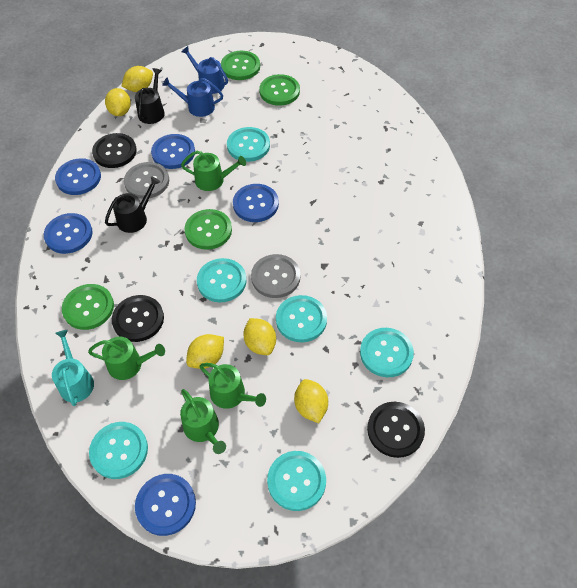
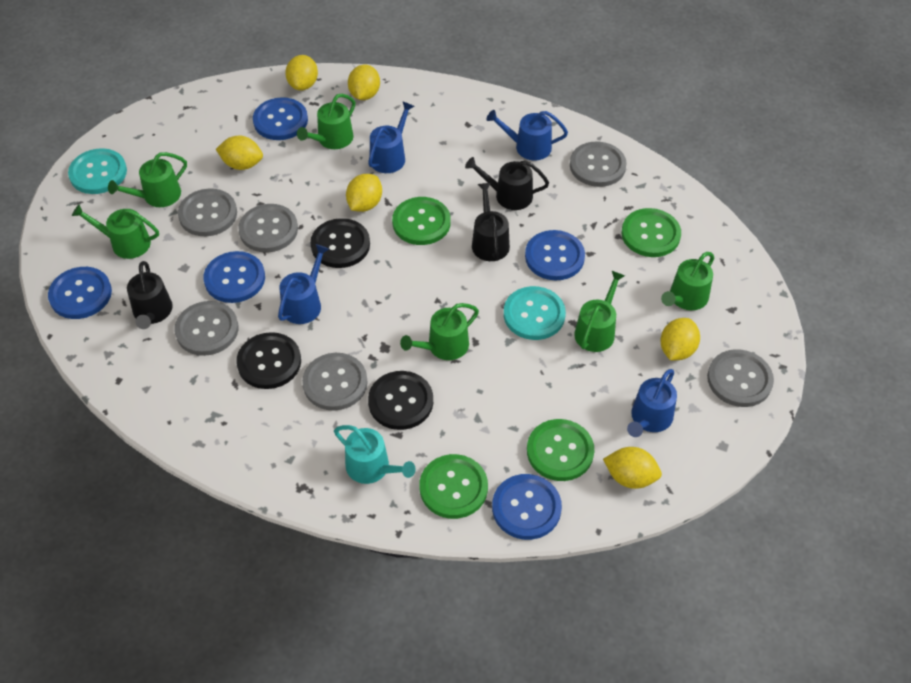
black watering can: [105,176,160,233] [135,68,165,124] = 2 -> [127,261,173,329] [465,157,549,210] [472,183,510,261] = 3
blue watering can: [162,77,223,117] [181,46,228,94] = 2 -> [278,244,329,324] [368,102,414,173] [486,110,568,160] [627,369,677,437] = 4
green watering can: [88,337,165,380] [180,389,226,454] [181,151,246,191] [200,363,266,409] = 4 -> [72,204,159,259] [108,152,187,207] [297,94,355,149] [400,303,479,360] [574,271,625,352] [661,252,714,310] = 6
grey button: [124,162,169,199] [251,254,300,298] = 2 -> [175,301,239,356] [178,189,237,236] [238,204,298,253] [302,353,368,411] [570,141,627,187] [707,349,774,407] = 6
turquoise button: [89,422,148,479] [197,258,246,302] [227,127,270,162] [267,451,326,511] [276,295,327,342] [360,328,414,377] = 6 -> [68,148,127,194] [504,286,566,340] = 2
yellow lemon: [105,88,131,116] [121,66,153,92] [186,334,224,369] [243,318,276,355] [294,379,328,423] = 5 -> [216,135,263,170] [285,55,318,90] [346,174,382,212] [348,65,380,100] [603,447,662,489] [660,318,700,360] = 6

